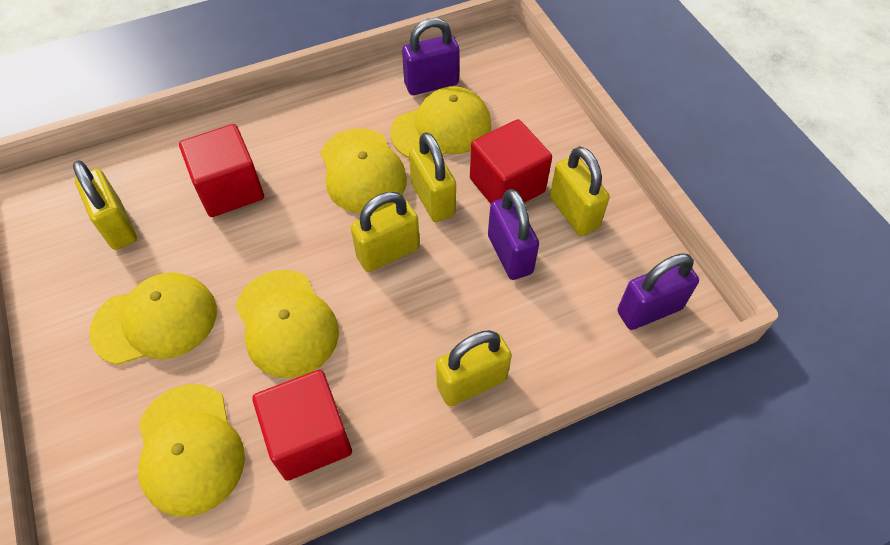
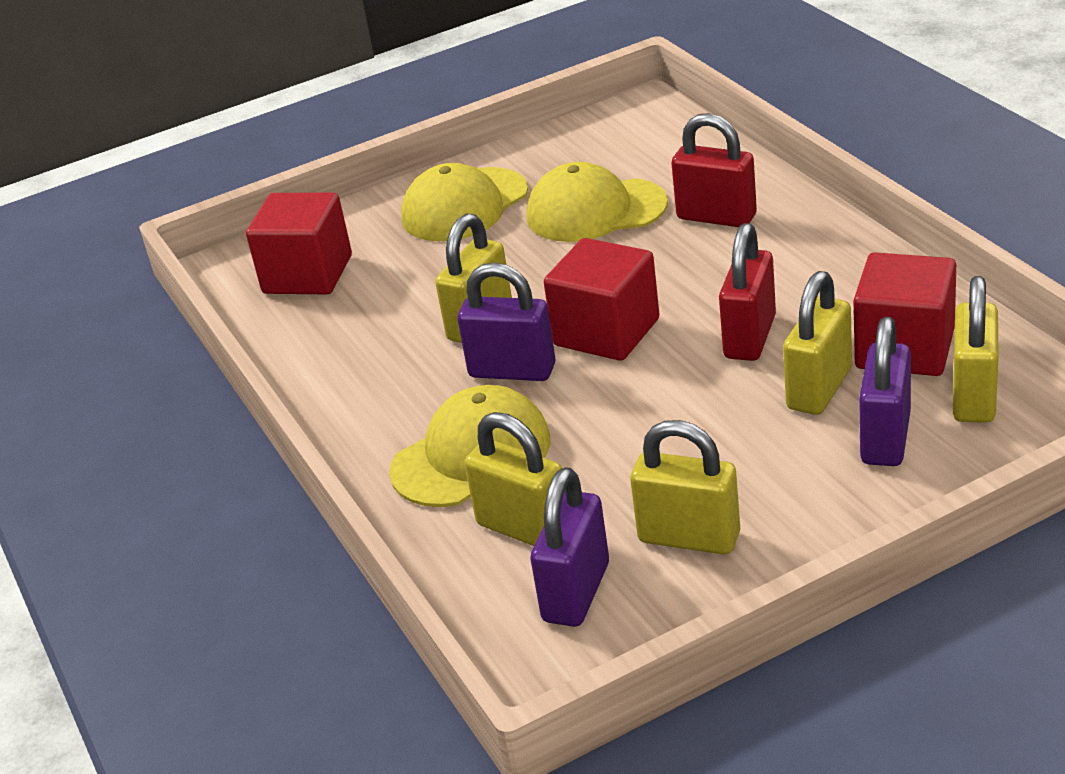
red padlock: none = 0 -> [671,113,757,227] [719,223,776,361] = 2
yellow cap: [89,272,217,365] [138,384,245,517] [236,270,339,378] [321,128,407,213] [391,86,491,158] = 5 -> [389,385,551,507] [401,163,528,241] [527,162,668,242] = 3

